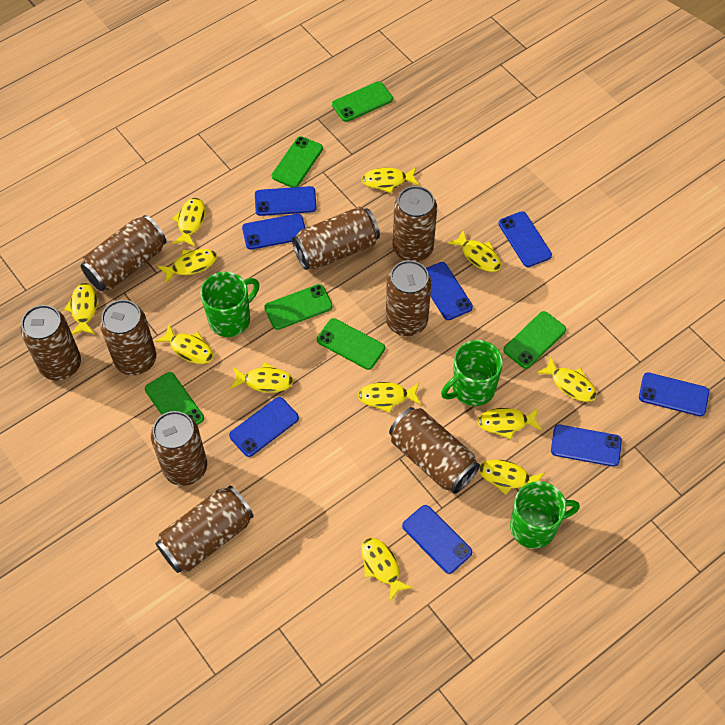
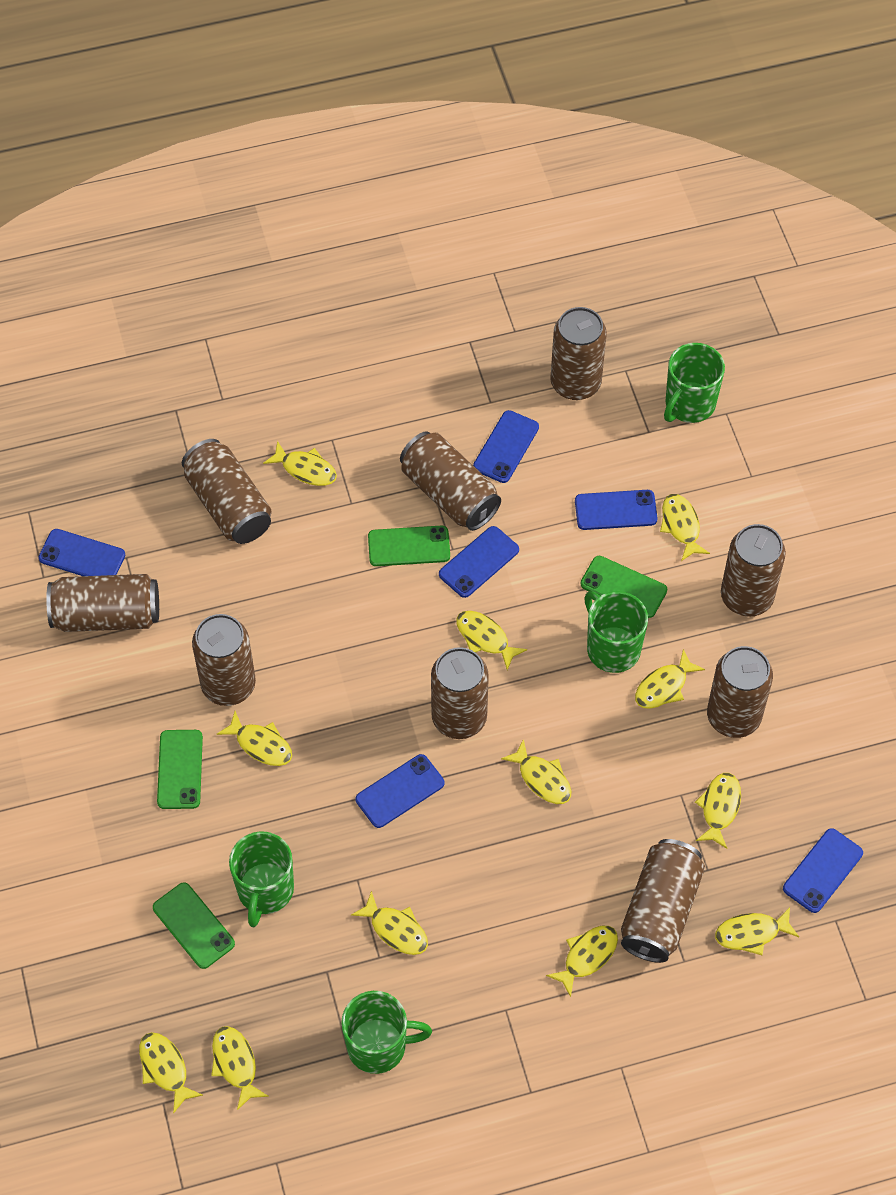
blue phone: [229,397,299,457] [242,214,305,250] [255,186,317,216] [402,505,472,574] [426,262,473,320] [499,211,552,267] [551,425,622,467] [639,372,709,416] = 8 -> [39,529,125,576] [355,754,444,828] [439,526,519,598] [473,410,539,483] [575,490,658,530] [783,828,863,913] = 6
green mug: [200,272,259,337] [441,340,503,406] [510,481,580,549] = 3 -> [229,831,294,927] [341,991,432,1074] [584,591,648,673] [664,343,725,423] = 4
green phone: [145,372,204,425] [264,284,333,330] [272,136,323,188] [317,318,385,370] [332,81,393,122] [503,311,566,369] = 6 -> [153,882,235,969] [157,730,203,809] [368,525,450,566] [580,556,667,618] = 4

